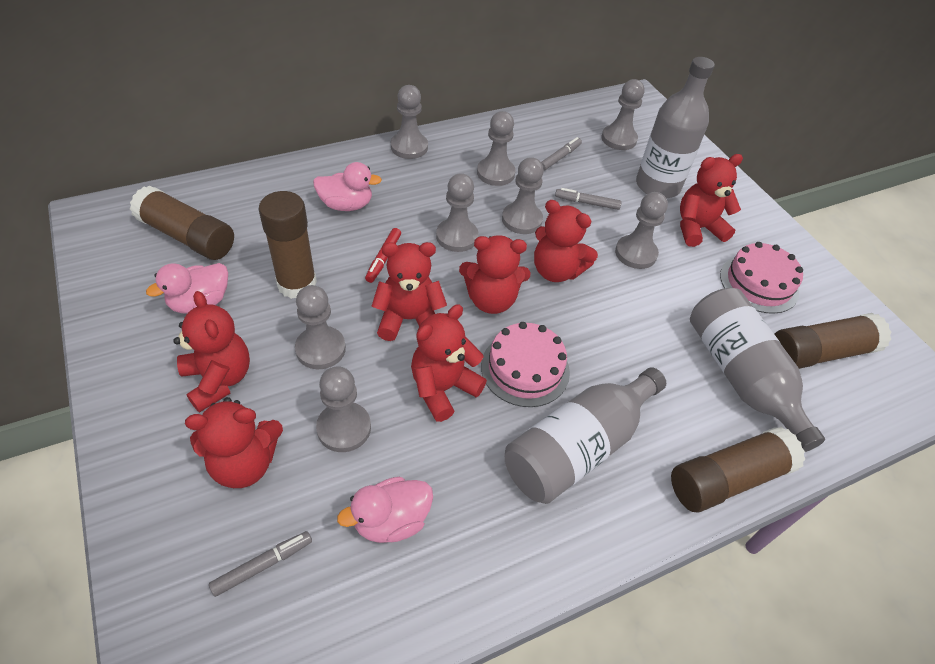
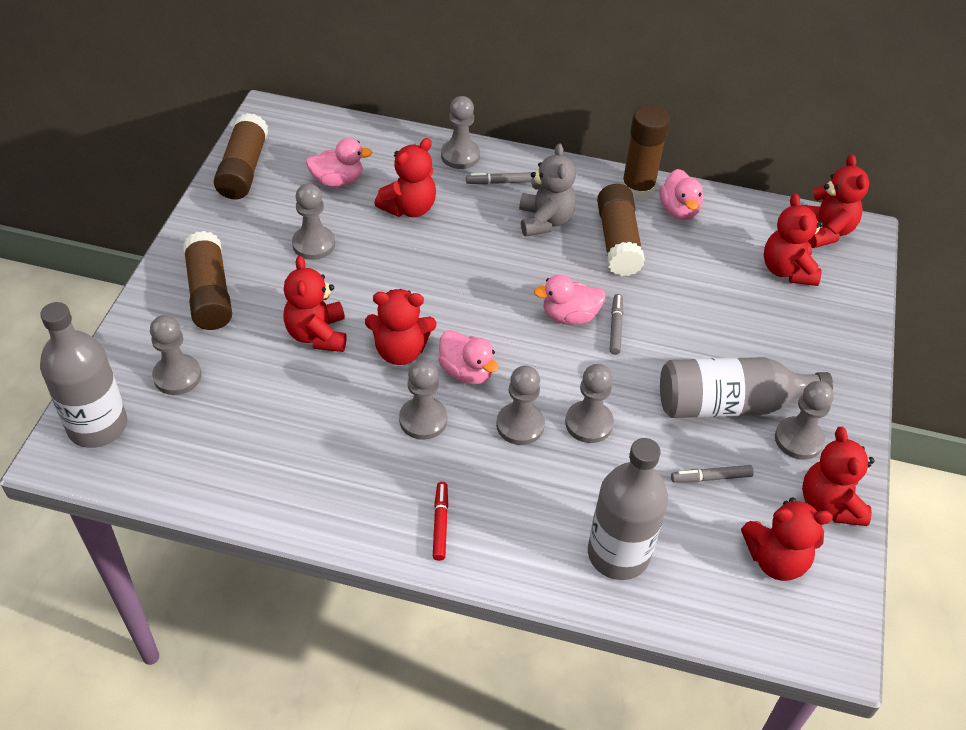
grey pawn: [295,285,346,369] [316,367,371,452] [391,85,428,159] [436,173,478,252] [477,111,516,186] [502,157,544,234] [602,79,645,150] [615,192,668,269] = 8 -> [150,315,202,395] [292,183,335,260] [399,360,447,440] [441,96,480,169] [496,366,545,445] [565,364,614,443] [775,381,834,460] = 7
grey teddy bear: none = 0 -> [519,143,576,237] = 1
pink cake: [481,322,570,407] [720,242,803,314] = 2 -> none = 0
pink duck: [146,263,228,314] [313,162,382,211] [337,477,433,543] = 3 -> [306,138,373,187] [438,330,499,384] [534,274,606,325] [659,169,703,220] = 4

